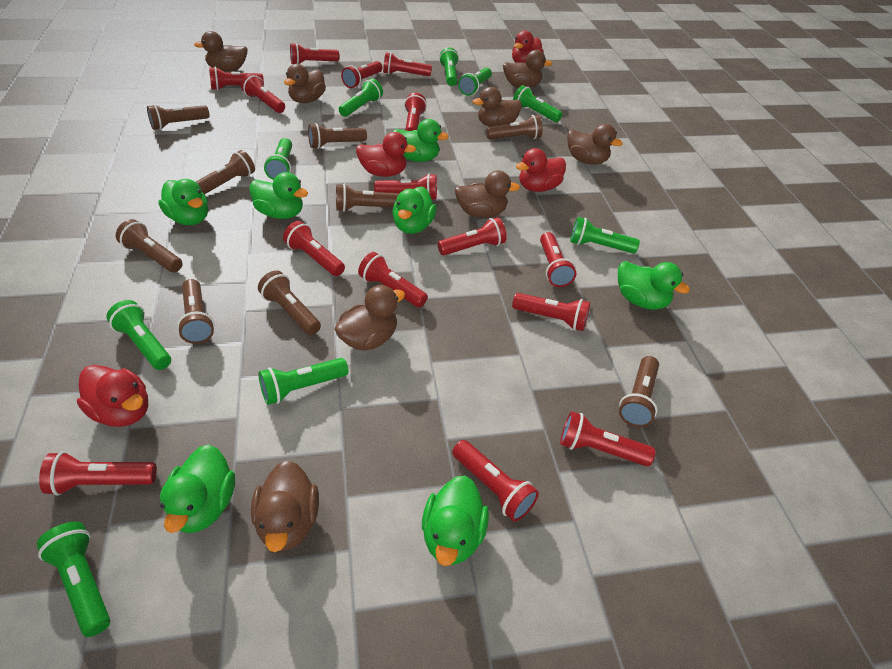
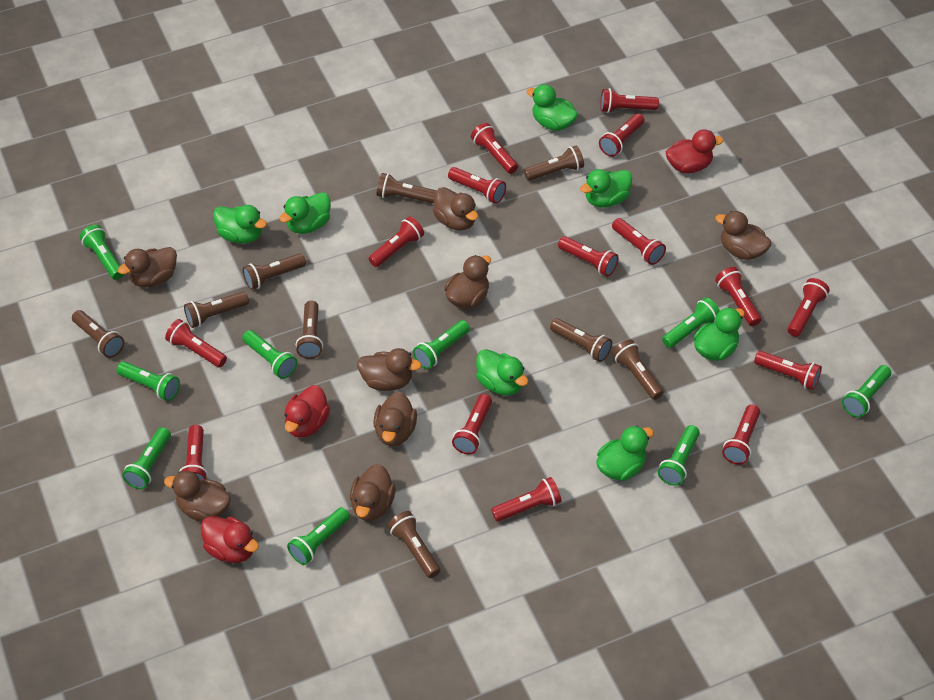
red duck: [77,365,148,427] [356,132,416,177] [512,30,544,63] [516,148,566,192] = 4 -> [201,516,259,563] [284,385,330,438] [666,129,724,173] = 3

